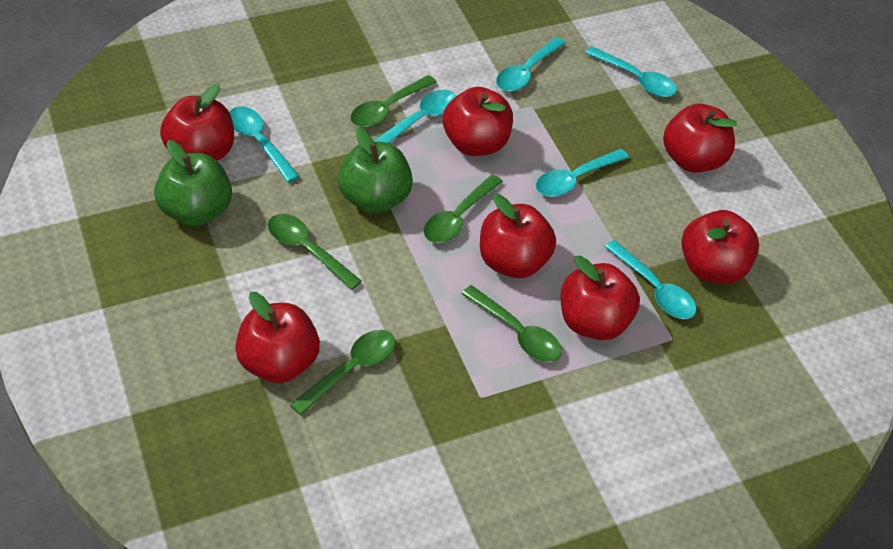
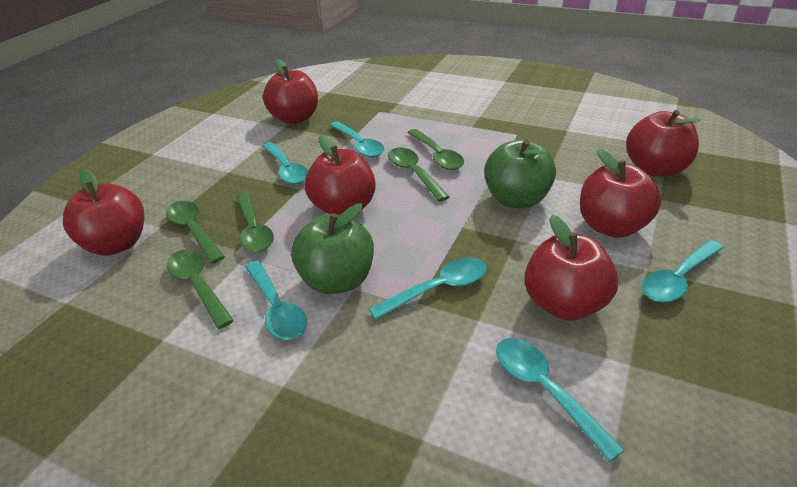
red apple: [160,84,234,161] [235,292,320,383] [443,87,513,156] [480,194,556,278] [560,255,640,340] [663,104,737,173] [681,210,759,284] = 7 -> [63,169,145,256] [263,59,318,124] [305,135,376,215] [524,215,618,321] [580,149,661,238] [626,110,700,177] = 6

